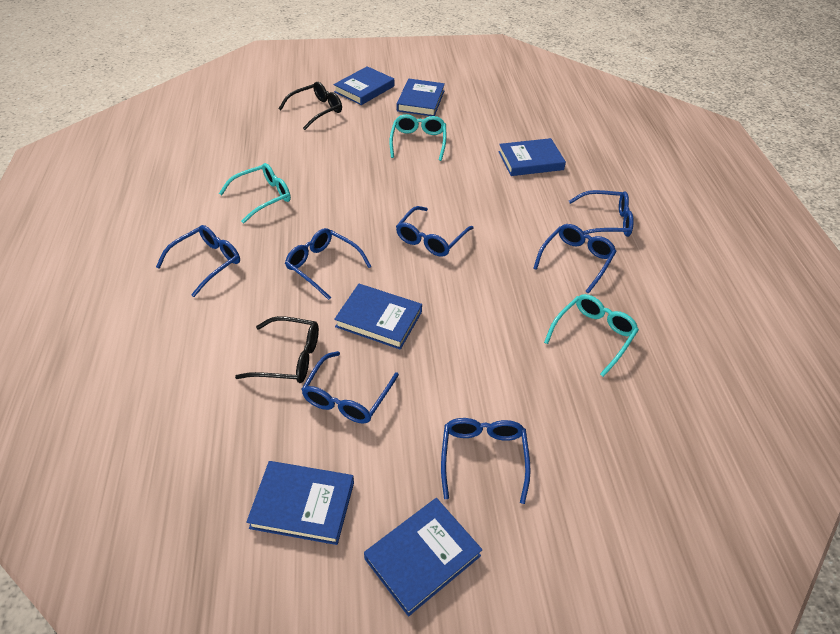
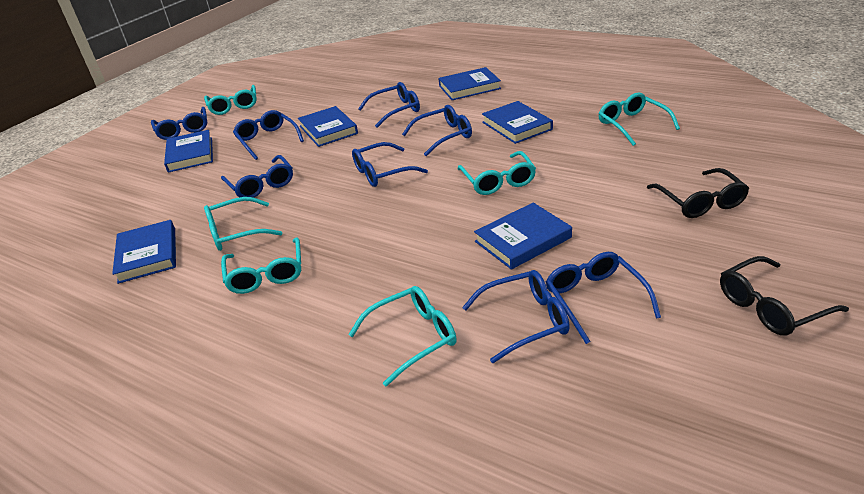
blue glasses: [156,225,240,297] [285,228,372,300] [301,351,399,424] [396,206,474,257] [441,418,531,504] [533,224,617,294] [569,190,634,237] = 7 -> [151,107,207,140] [221,155,293,198] [233,110,304,160] [352,142,428,187] [358,82,420,128] [402,105,472,156] [462,270,570,363] [546,252,661,344] = 8
turquoise glasses: [219,163,291,223] [389,114,446,161] [544,294,639,377] = 3 -> [204,85,257,115] [204,197,282,251] [221,237,301,294] [348,286,457,387] [458,151,536,195] [598,92,680,146] = 6

